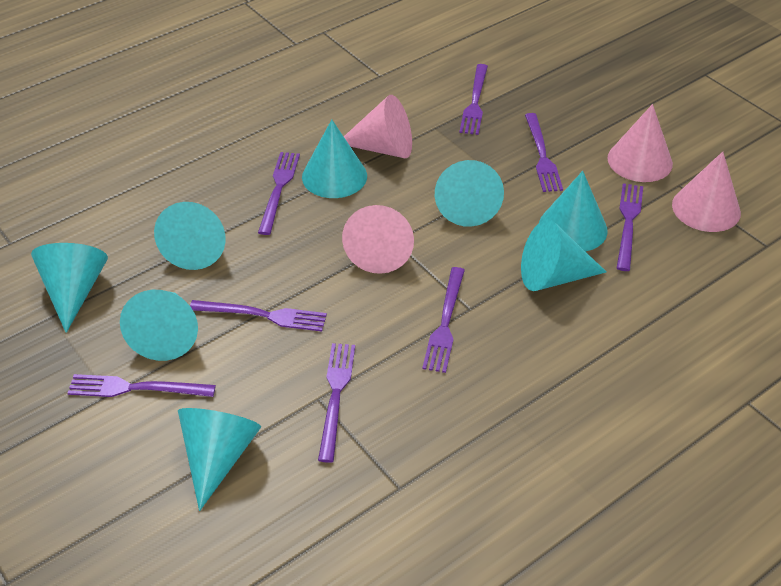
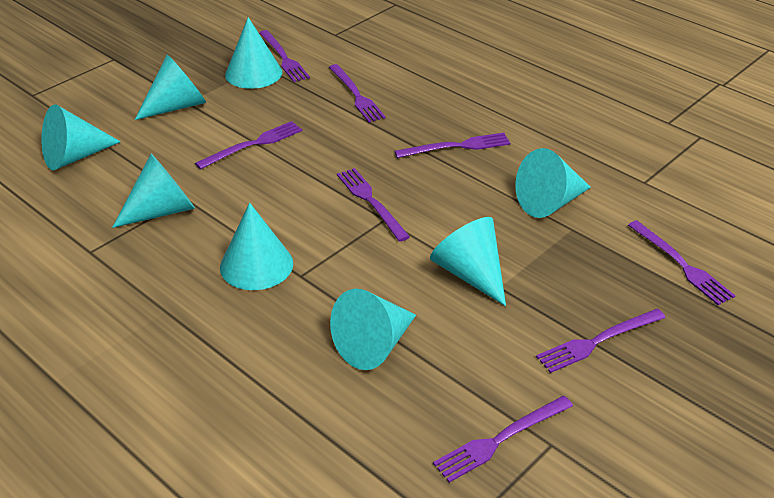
pink cone: [342,205,414,274] [344,95,412,158] [608,104,673,182] [672,151,741,232] = 4 -> none = 0

